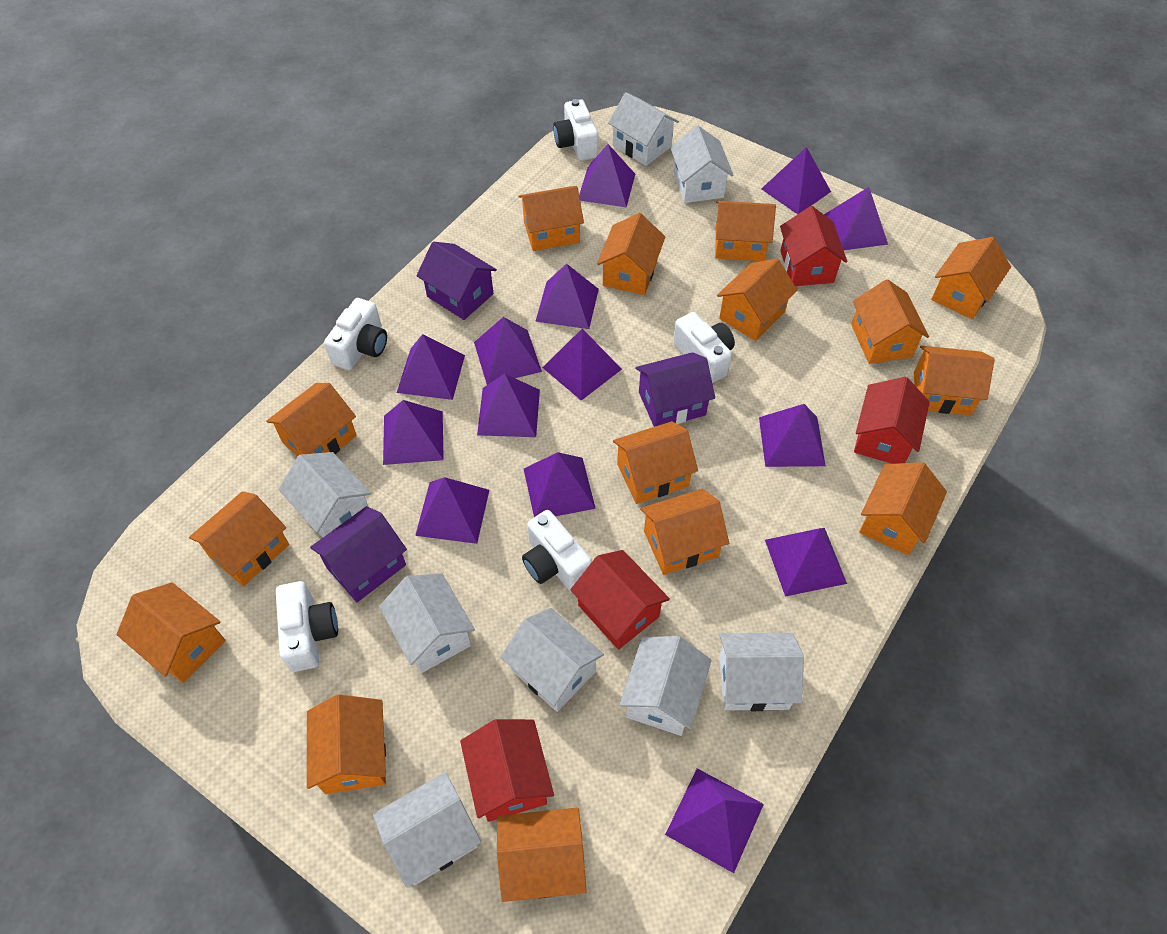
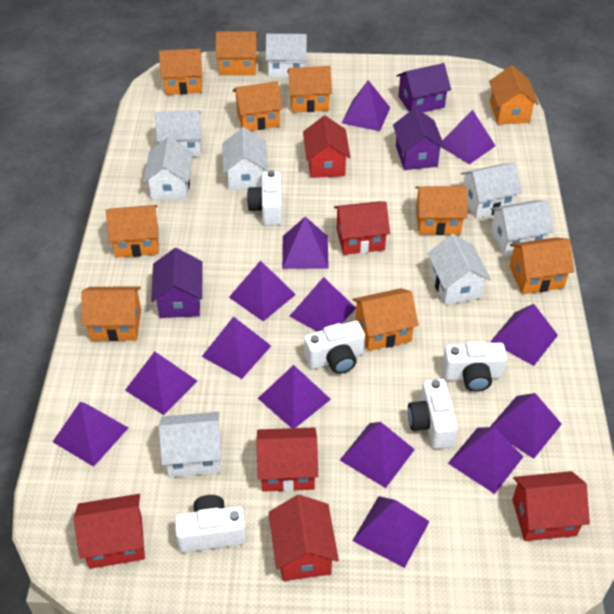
orange house: [116,582,226,683] [189,491,289,586] [266,383,357,456] [307,694,386,794] [497,808,587,902] [518,186,584,251] [597,213,665,295] [613,421,698,504] [640,489,729,575] [715,201,776,261] [717,259,797,341] [851,279,929,364] [859,462,947,555] [914,346,995,415] [931,237,1011,319] = 15 -> [82,286,141,341] [106,205,159,258] [159,49,202,95] [216,31,258,75] [233,81,283,131] [287,66,332,113] [353,288,419,351] [415,186,467,235] [489,65,539,124] [510,237,574,294] = 10
red house: [460,719,554,822] [570,550,670,650] [780,206,847,286] [854,377,930,464] = 4 -> [74,494,145,569] [256,427,318,492] [268,495,339,581] [303,115,351,178] [334,201,390,255] [512,471,590,541] = 6

